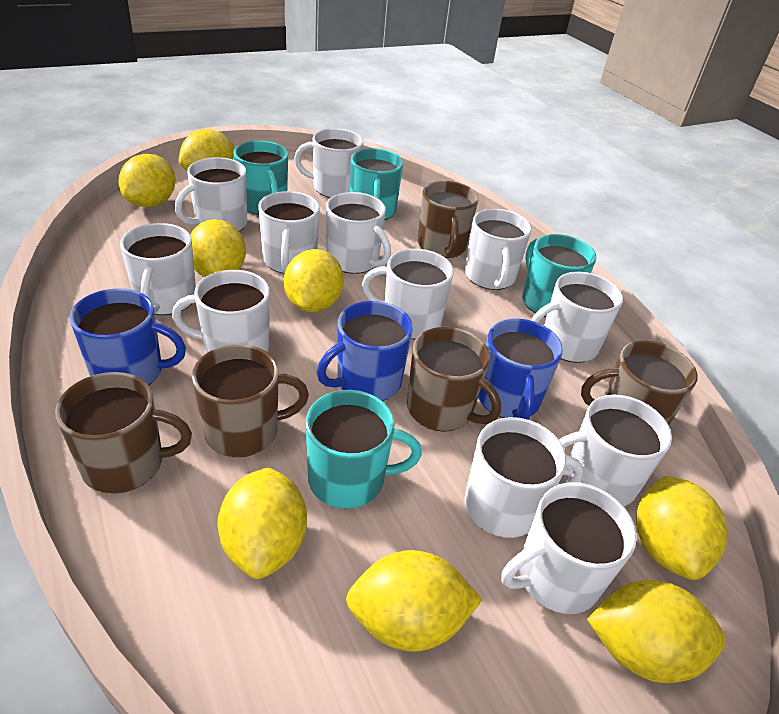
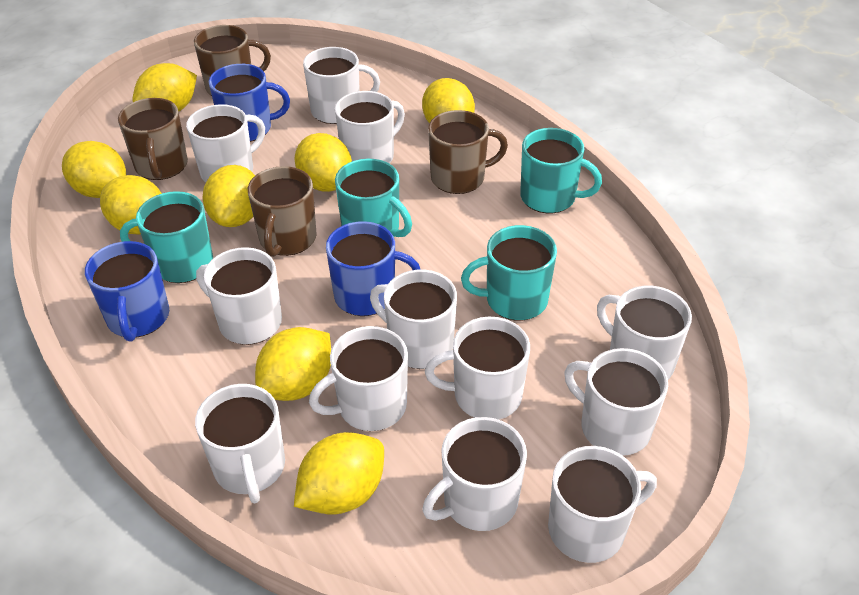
brown mug: [55,372,192,494] [192,344,309,457] [407,327,501,432] [418,181,479,258] [581,340,698,425] = 5 -> [118,98,188,180] [194,25,271,96] [248,166,317,257] [428,110,508,194] = 4

